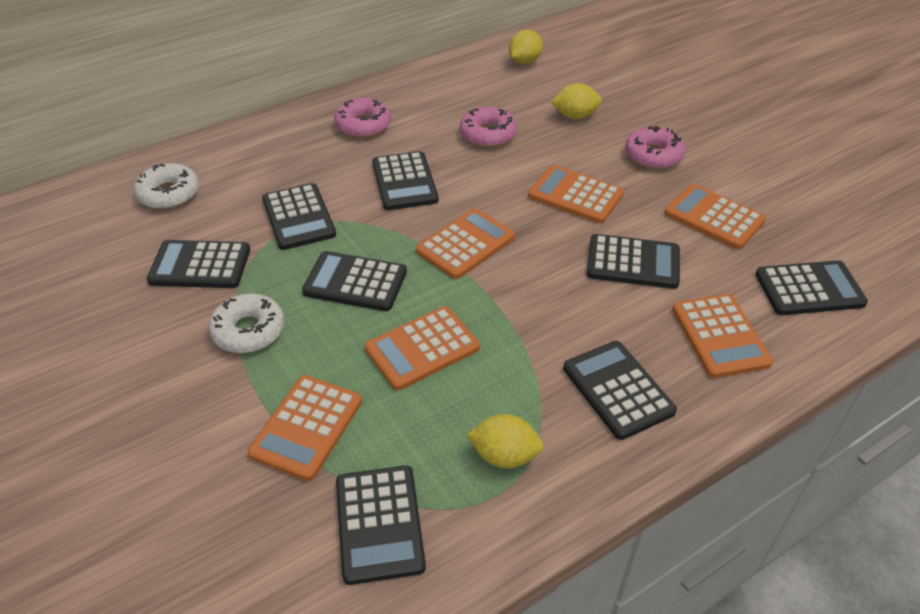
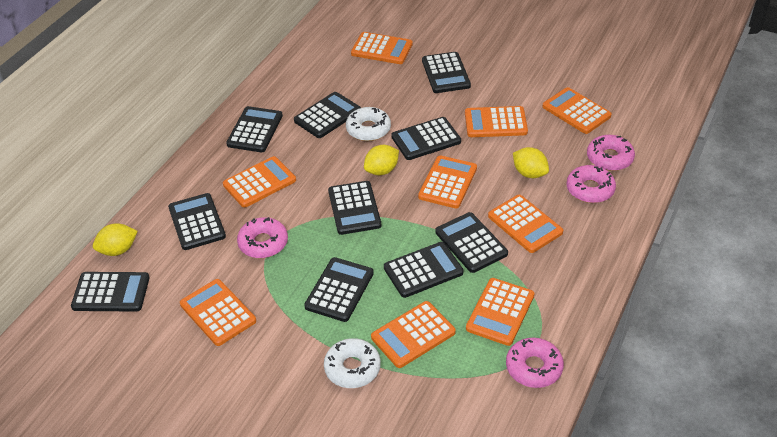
black calculator: [147,240,250,288] [262,183,336,250] [302,251,407,311] [336,466,426,585] [372,151,438,210] [563,341,677,440] [587,234,680,289] [755,260,868,315] = 8 -> [71,272,150,312] [168,193,226,250] [226,106,283,152] [294,92,361,138] [304,257,374,322] [328,181,381,235] [384,242,463,298] [391,117,461,160] [422,52,471,93] [435,212,508,273] = 10
orange calculator: [248,375,362,481] [365,306,480,390] [416,208,515,279] [528,165,624,223] [665,184,766,249] [672,294,773,378] = 6 -> [180,279,256,346] [223,156,296,208] [351,32,413,64] [371,301,456,368] [418,155,477,208] [465,106,528,137] [466,278,534,346] [488,195,563,253] [542,87,612,134] = 9
pink donut: [334,98,391,138] [460,107,517,147] [625,126,685,169] = 3 -> [237,217,288,258] [506,338,564,388] [566,165,616,203] [587,135,635,171] = 4

